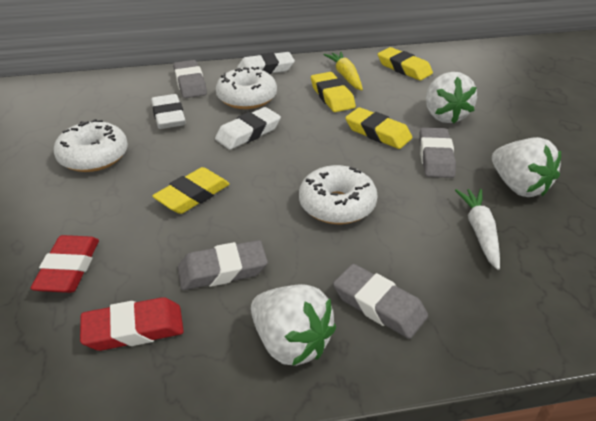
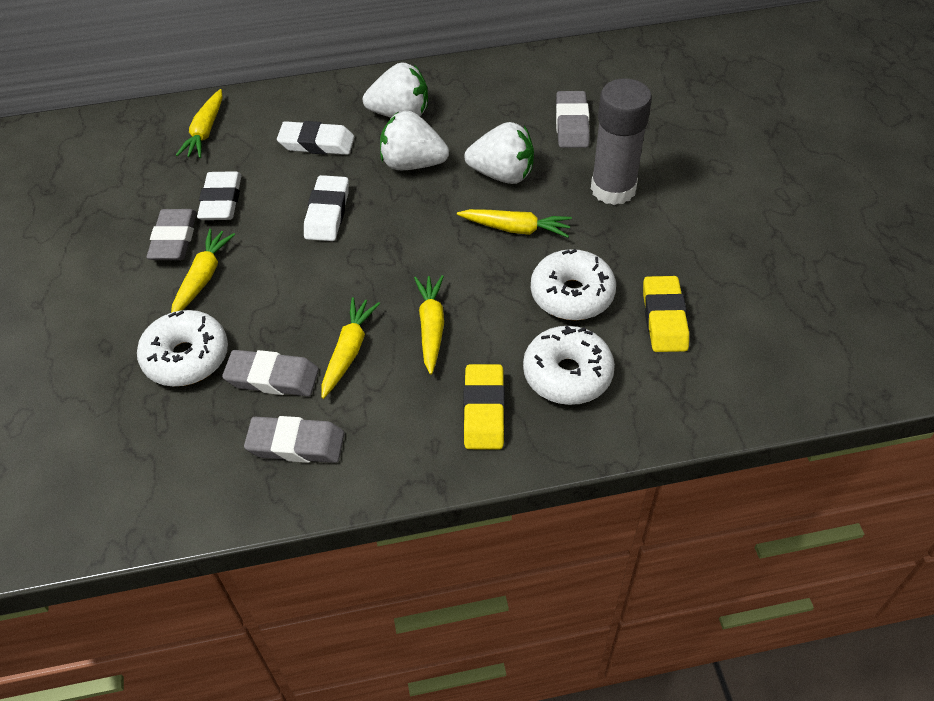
grey glue stick: none = 0 -> [591,78,652,205] = 1
red eraser: [30,235,99,293] [80,297,184,351] = 2 -> none = 0
white carrot: [455,189,500,270] = 1 -> none = 0
yellow carrot: [324,52,363,91] = 1 -> [171,229,235,313] [176,89,223,158] [321,297,380,399] [414,275,444,375] [457,209,572,238] = 5
yellow eraser: [152,167,230,214] [311,72,356,112] [345,107,412,149] [378,47,433,80] = 4 -> [463,364,505,449] [643,276,689,352] = 2

